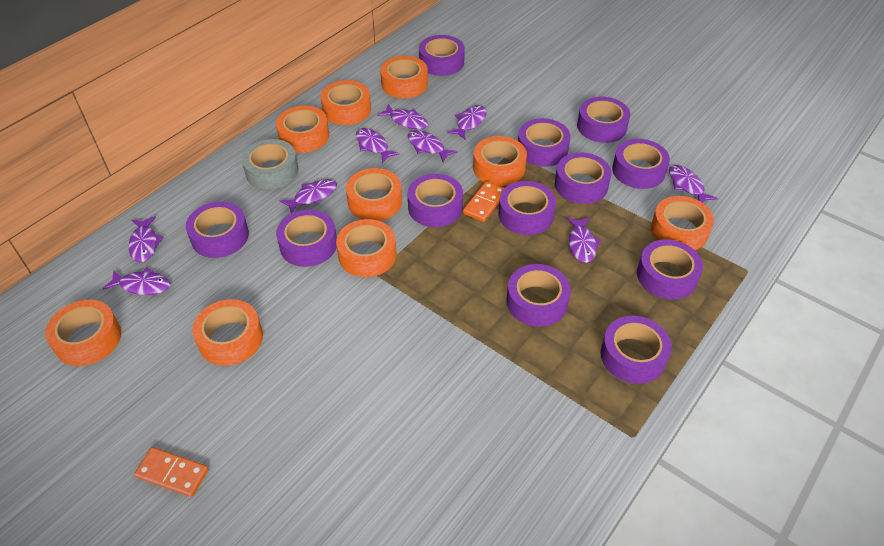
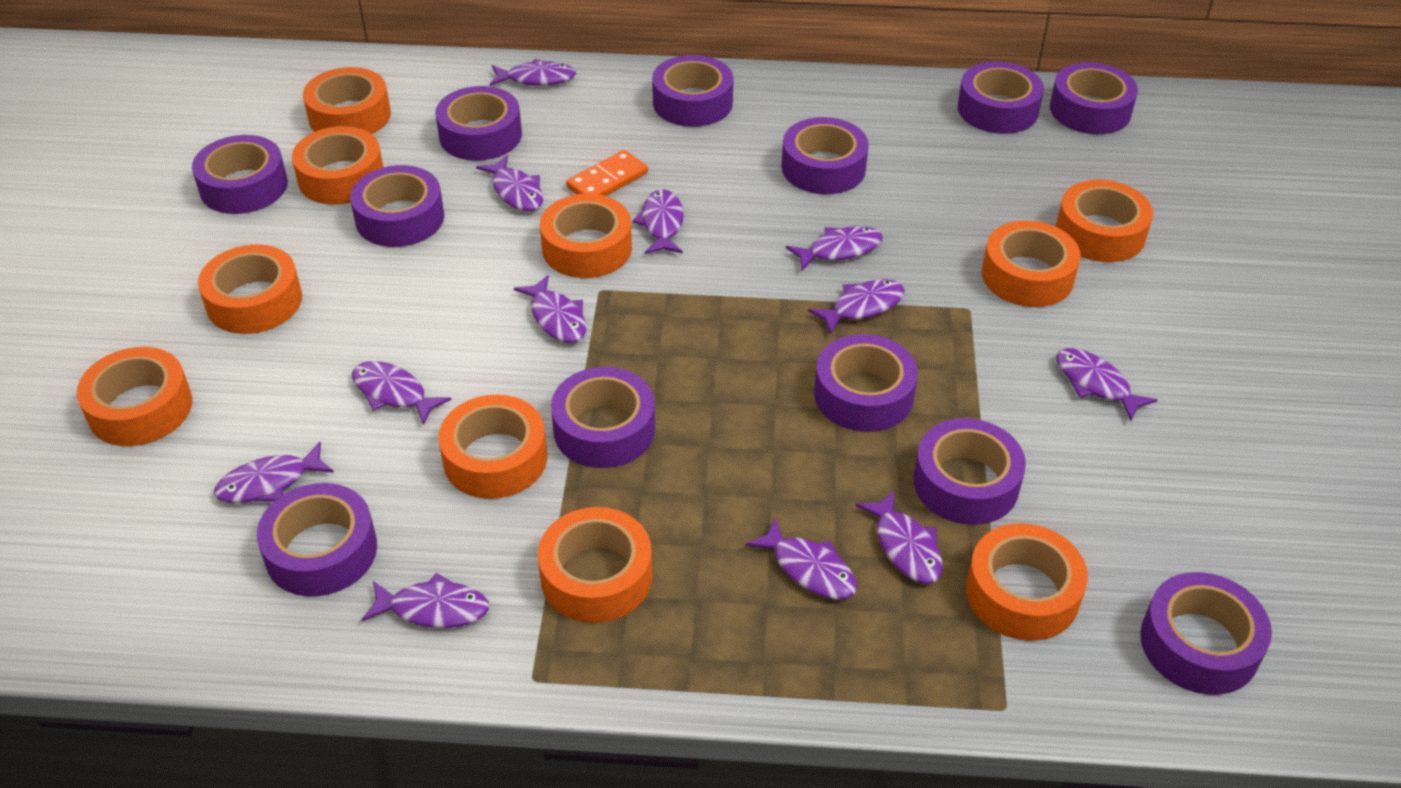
grey tape: [242,139,298,189] = 1 -> none = 0
orange domino: [134,447,209,497] [463,181,504,222] = 2 -> [566,150,648,196] = 1
orange tape: [45,300,121,366] [192,299,263,366] [276,106,329,153] [321,80,371,125] [336,219,397,277] [346,168,402,221] [380,56,428,98] [473,136,527,186] [651,196,714,250] = 9 -> [77,347,192,446] [198,244,302,334] [292,126,383,205] [303,67,391,134] [438,395,547,499] [538,507,652,623] [540,194,632,278] [966,523,1088,641] [982,220,1081,307] [1056,180,1153,262] = 10
purple fish: [103,267,170,295] [129,216,163,262] [280,179,337,214] [356,128,400,163] [377,104,428,129] [408,130,457,162] [447,105,487,139] [566,217,601,263] [669,165,718,203] = 9 -> [214,442,334,503] [352,361,451,425] [362,573,489,628] [476,155,543,211] [490,59,576,86] [514,275,586,343] [633,189,684,254] [745,518,857,600] [786,226,883,270] [808,279,905,334] [855,490,943,584] [1056,348,1157,421] = 12

